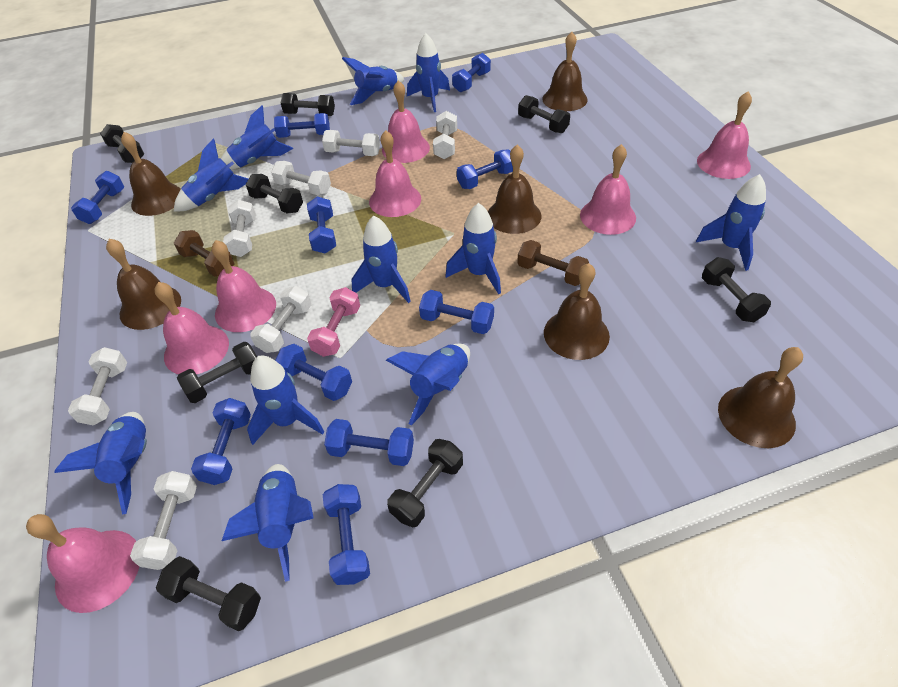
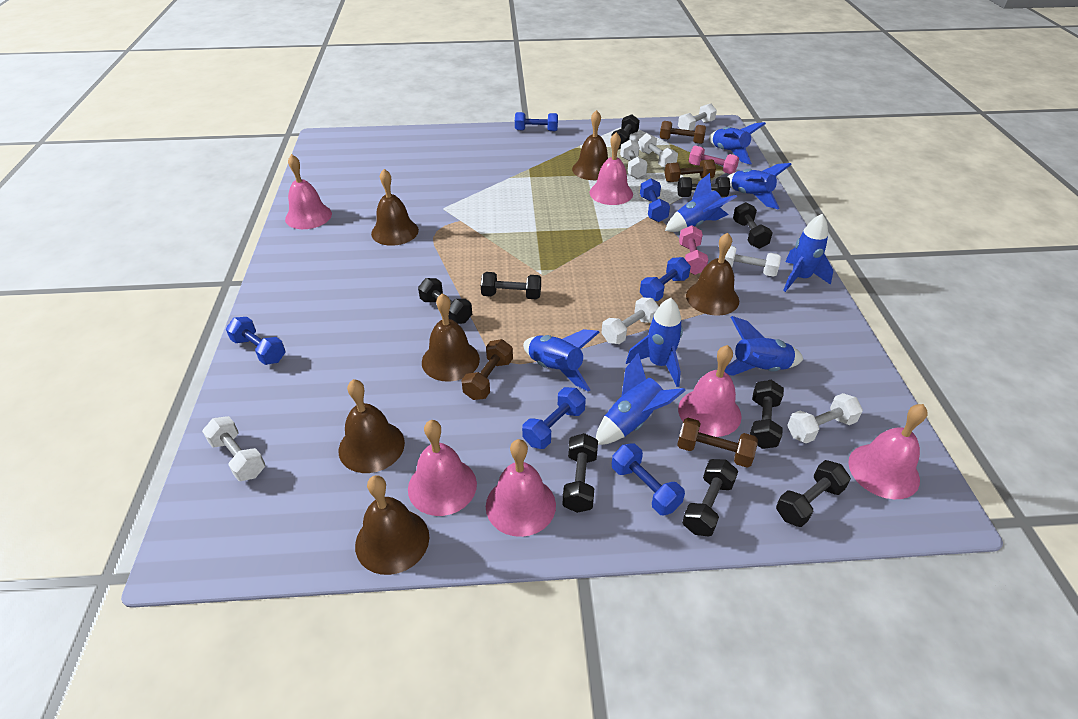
black dumbbell: [100,124,144,163] [156,556,261,631] [177,342,257,403] [246,174,303,213] [281,93,335,116] [387,439,463,528] [518,95,570,133] [702,257,771,322] = 8 -> [418,278,472,324] [481,272,541,299] [563,433,598,513] [611,114,640,149] [677,177,730,197] [682,459,738,537] [733,202,772,249] [750,380,784,449] [776,460,851,527] = 9
blue dumbbell: [71,171,124,224] [191,398,251,485] [274,113,330,138] [275,344,352,401] [307,197,336,254] [323,484,370,585] [324,419,414,466] [419,290,494,334] [452,53,491,92] [457,149,513,189] = 10 -> [226,317,286,365] [515,112,558,131] [522,387,586,449] [612,443,685,515] [640,178,670,222] [640,257,691,301] = 6
blue rocket: [54,412,147,515] [174,138,249,211] [221,105,293,170] [222,464,314,582] [247,356,324,445] [342,57,404,105] [351,216,411,303] [386,344,470,425] [407,33,450,112] [445,203,501,294] [696,174,766,271] = 11 -> [523,329,600,392] [596,353,686,445] [626,298,683,387] [665,173,737,232] [709,122,766,165] [724,316,803,375] [727,163,792,209] [783,214,833,292] = 8
brown dumbbell: [174,230,234,277] [517,240,589,286] = 2 -> [461,339,513,400] [660,121,706,144] [665,159,716,182] [677,418,758,468] = 4
pink bell: [26,514,139,613] [155,282,229,374] [212,240,276,332] [369,130,421,217] [382,80,430,163] [580,144,636,235] [697,91,752,179] = 7 -> [285,154,332,229] [408,420,477,516] [486,439,556,537] [589,132,633,205] [678,345,742,437] [848,404,928,499] = 6
pink dumbbell: [307,287,360,357] = 1 -> [679,225,708,275] [689,146,739,174] = 2

